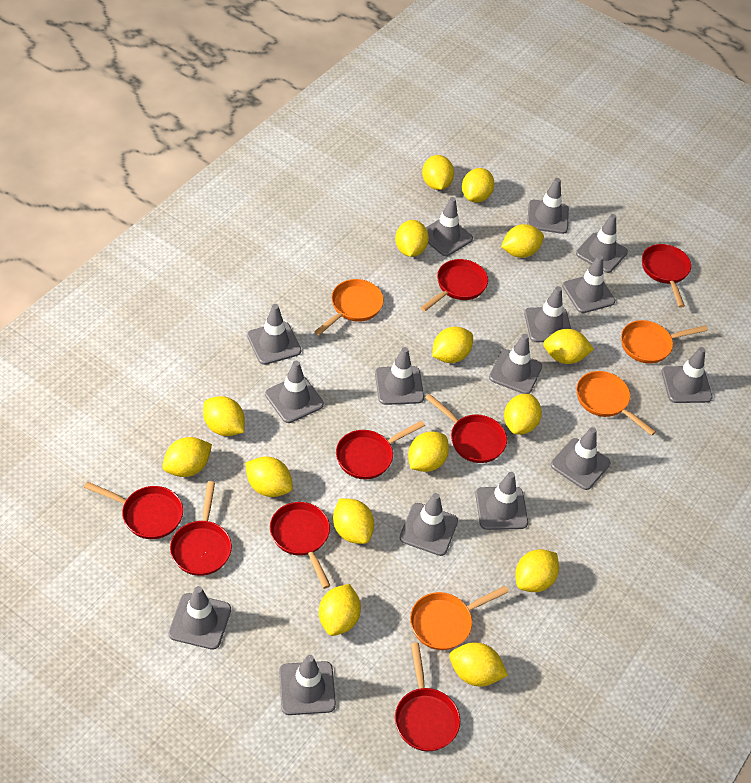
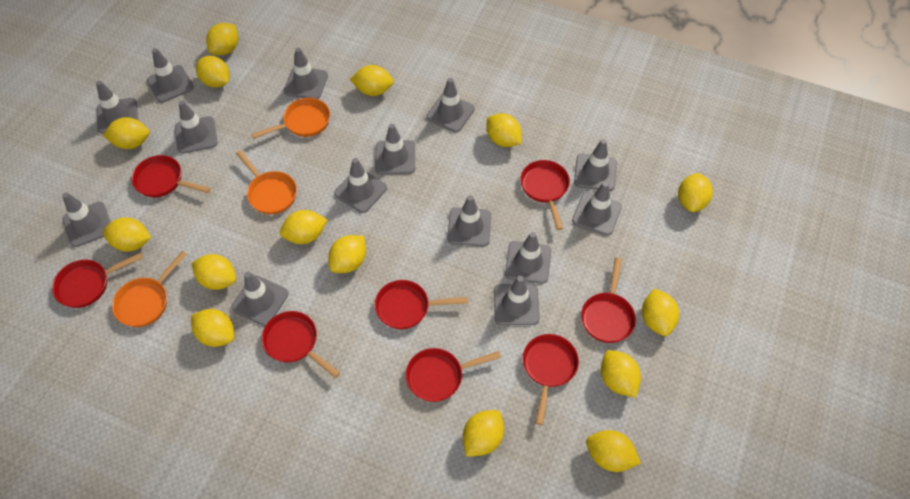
grey traffic cone: [169,586,231,650] [247,304,301,365] [265,361,324,423] [279,655,336,715] [375,347,424,405] [400,493,458,556] [425,197,473,256] [475,472,528,530] [489,334,542,394] [524,286,571,342] [527,178,569,234] [551,427,610,490] [562,255,615,313] [576,214,628,273] [662,347,713,403] = 15 -> [62,193,111,247] [96,81,138,133] [147,48,194,103] [175,101,218,154] [231,272,289,326] [284,48,328,99] [334,158,387,213] [375,124,415,174] [426,78,475,132] [447,195,491,246] [494,276,540,325] [505,232,551,284] [572,182,622,236] [574,139,617,191] = 14
orange pan: [314,279,384,335] [410,586,509,650] [576,371,656,436] [621,320,708,364] = 4 -> [112,251,187,327] [236,150,297,214] [251,98,330,139] = 3

